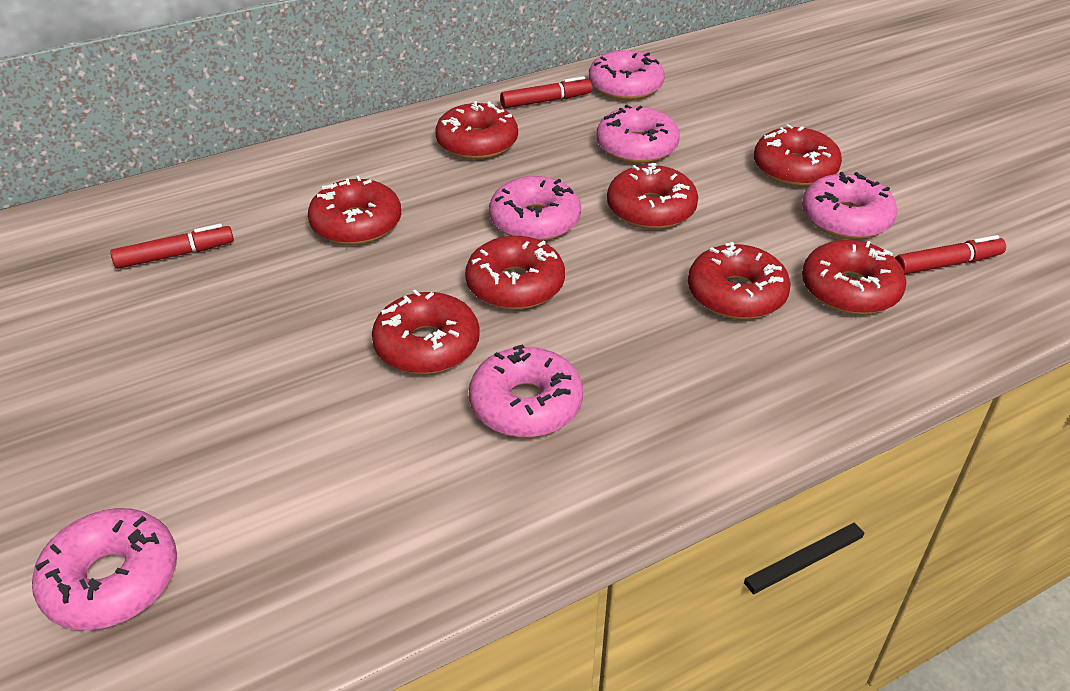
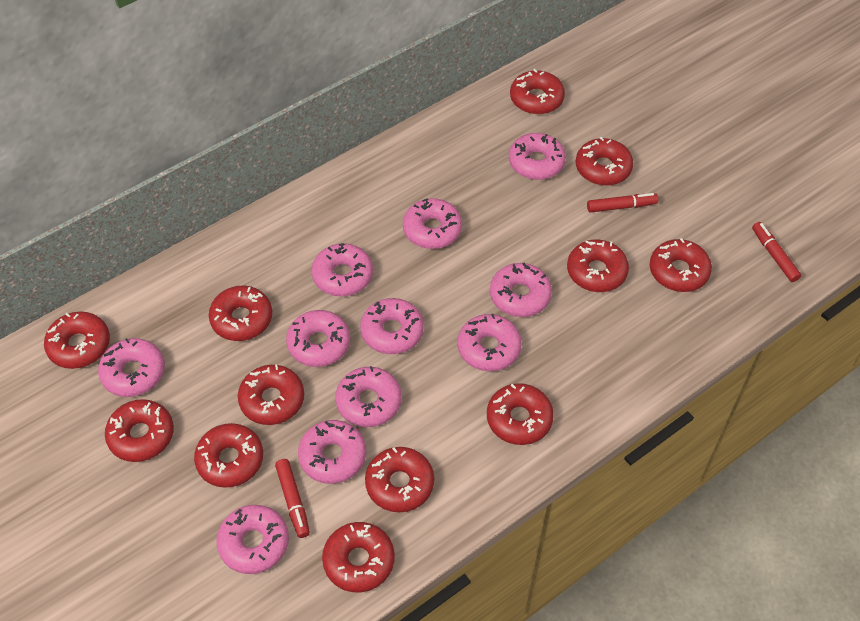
pink donut: [32,508,177,630] [469,344,583,437] [489,176,581,241] [589,50,665,100] [596,105,680,164] [802,172,897,239] = 6 -> [98,338,165,397] [216,505,289,574] [286,310,350,367] [298,420,366,484] [312,243,373,297] [335,366,402,427] [360,298,424,354] [403,198,462,249] [458,314,522,371] [490,262,552,317] [509,133,566,180] = 11
red donut: [308,176,401,245] [372,290,480,374] [435,101,518,159] [465,236,565,310] [607,163,698,229] [688,242,791,319] [754,124,842,186] [802,240,907,315] = 8 -> [44,311,110,369] [105,399,174,462] [194,423,263,488] [209,286,272,341] [238,364,304,425] [322,522,395,592] [365,447,434,512] [487,383,554,445] [510,69,565,114] [567,240,629,292] [576,137,633,186] [650,238,712,292] = 12

